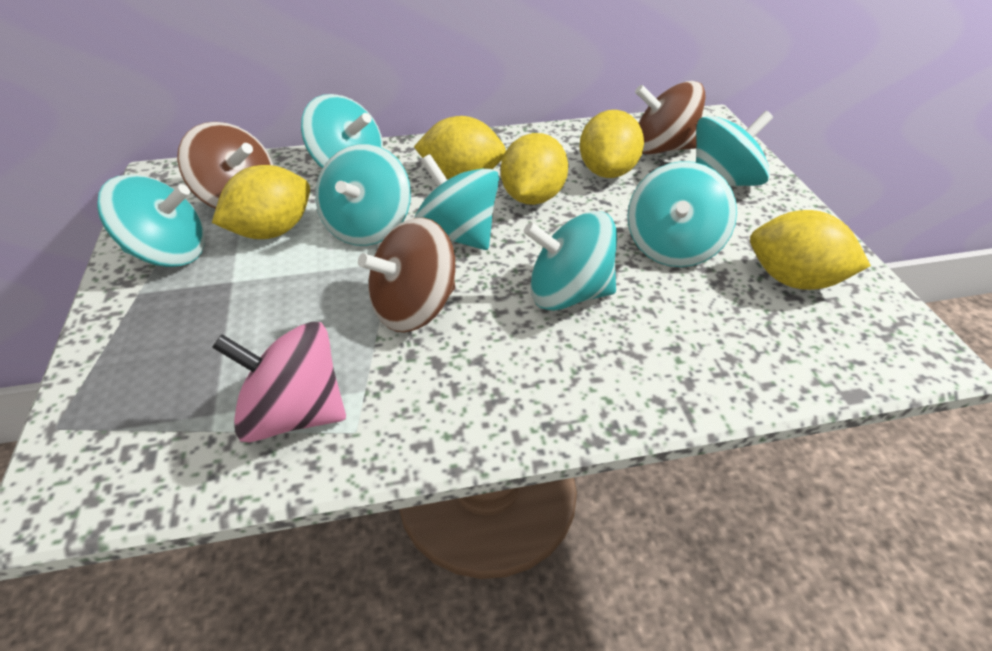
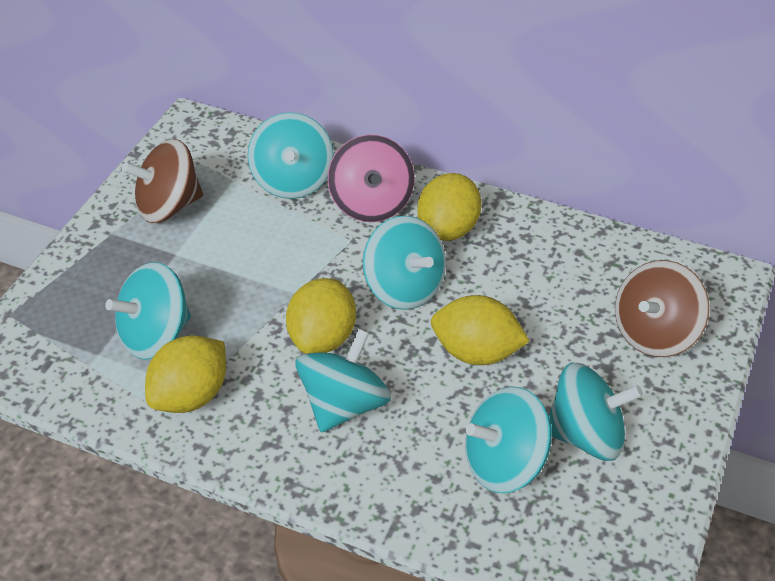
brown spinning top: [177,122,273,209] [358,217,455,332] [635,81,706,155] = 3 -> [122,139,203,223] [615,260,709,357] = 2
turquoise spinning top: [97,174,205,267] [301,94,383,168] [315,144,411,246] [414,154,499,250] [524,211,617,311] [627,161,737,267] [696,111,773,186] = 7 -> [105,262,191,360] [248,112,334,199] [295,329,391,432] [363,216,446,310] [465,387,552,493] [549,363,643,461] = 6
yellow lemon: [212,165,310,239] [414,116,506,179] [501,133,568,205] [579,110,644,178] [750,210,871,290] = 5 -> [145,336,226,413] [286,278,356,354] [417,173,481,241] [431,295,530,365] = 4

